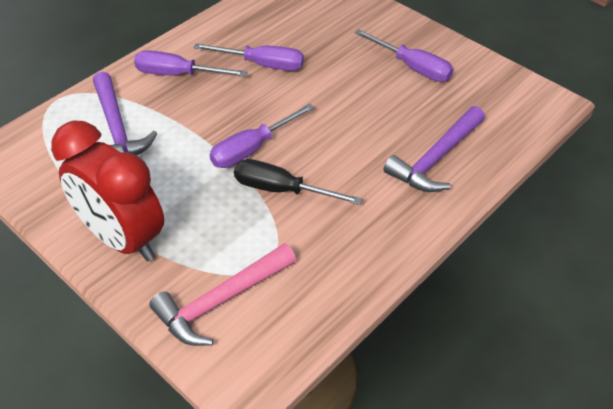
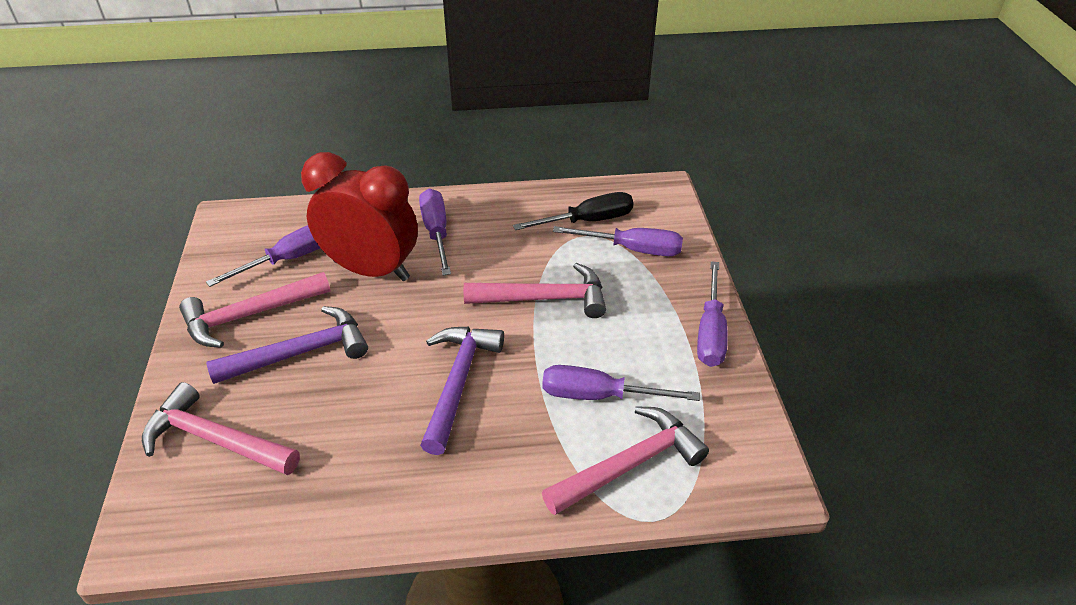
pink hammer: [149,243,296,346] = 1 -> [142,382,300,475] [179,272,331,348] [464,263,606,318] [542,406,709,515] = 4
purple screwdriver: [134,50,247,77] [193,43,304,71] [210,103,315,168] [355,29,453,82] = 4 -> [206,225,320,287] [419,189,451,275] [542,365,700,401] [553,226,683,256] [697,261,728,367] = 5

